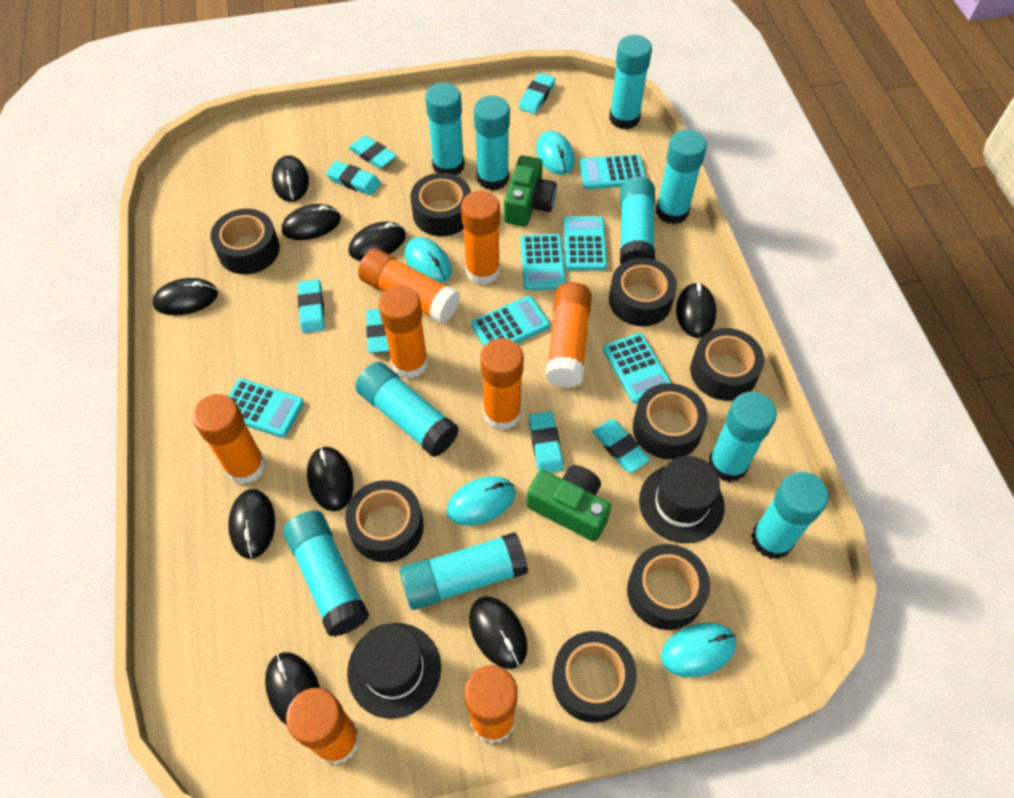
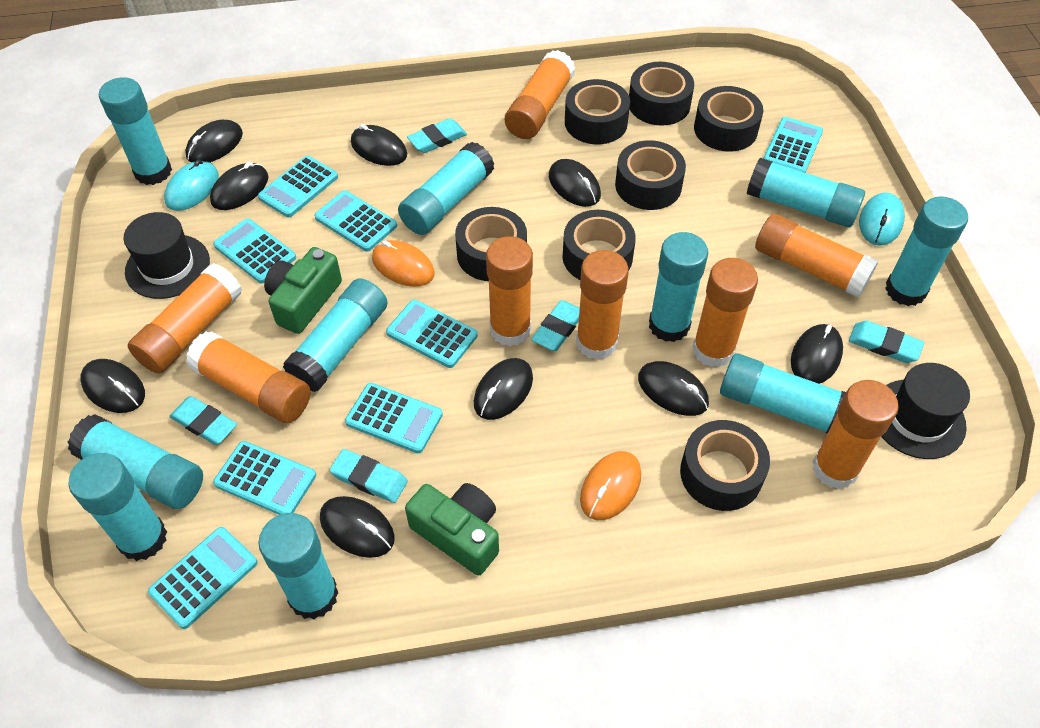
black tape: [210,209,280,274] [345,480,424,562] [410,173,471,236] [552,631,637,723] [609,258,677,326] [627,544,710,630] [633,383,708,459] [690,328,765,401] = 8 -> [455,207,527,281] [563,210,636,280] [565,79,630,144] [615,140,686,210] [629,62,694,126] [680,420,770,511] [694,86,763,152] = 7
orange mouse: none = 0 -> [372,240,435,287] [580,451,641,520] = 2
turquoise calculator: [228,378,304,438] [471,296,550,346] [520,234,566,290] [563,216,607,270] [579,154,646,189] [603,333,671,404] = 6 -> [148,527,258,629] [213,218,296,283] [213,441,316,515] [258,156,338,217] [314,190,397,252] [345,383,443,453] [386,300,478,368] [763,117,823,173] = 8
turquoise eraser: [298,279,325,333] [326,161,381,196] [349,135,397,169] [366,309,389,353] [519,73,556,114] [529,412,563,473] [593,420,650,472] = 7 -> [169,396,237,445] [329,449,408,503] [407,118,467,153] [531,300,580,351] [849,321,924,363] = 5
turquoise mouse: [404,237,452,283] [447,476,515,526] [536,131,575,175] [661,623,736,677] = 4 -> [164,160,219,211] [859,192,905,246] = 2

